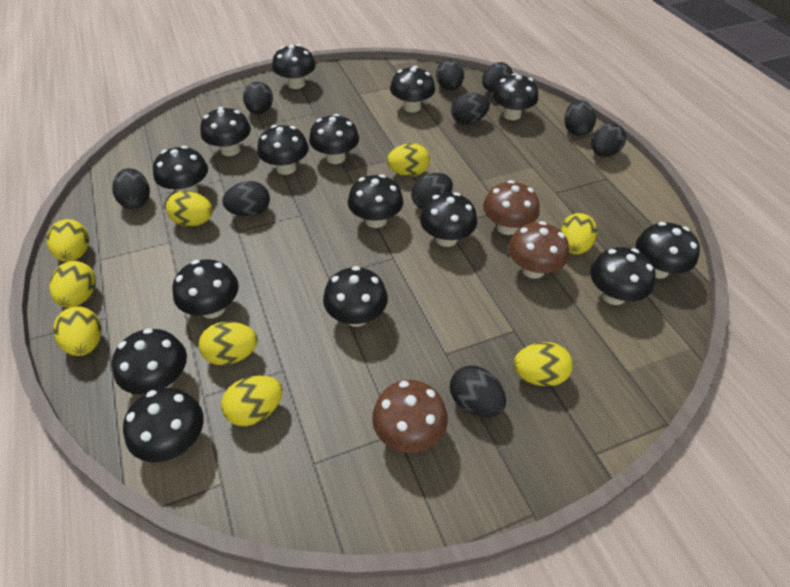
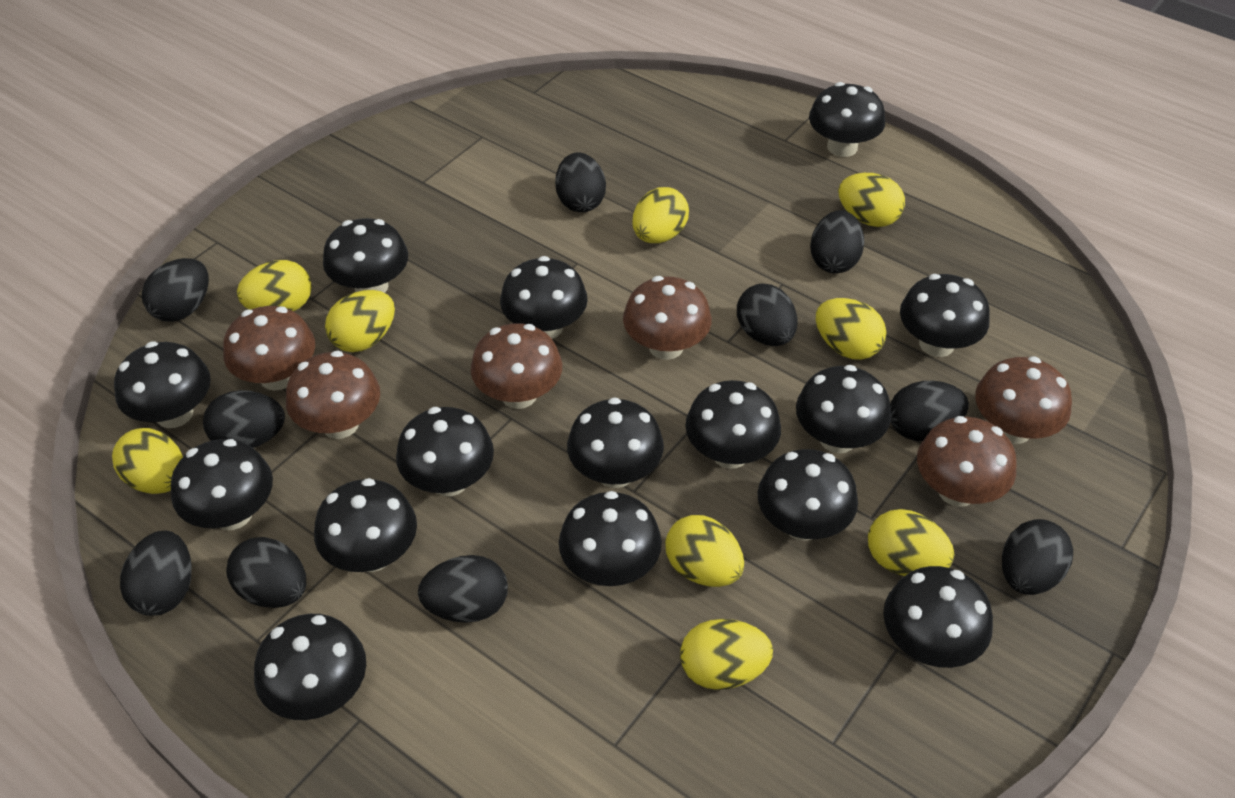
brown mushroom: [372,380,448,453] [483,180,540,235] [508,221,569,279] = 3 -> [223,306,315,391] [286,351,380,439] [471,323,562,409] [623,276,712,360] [917,416,1016,507] [975,357,1072,444] = 6

